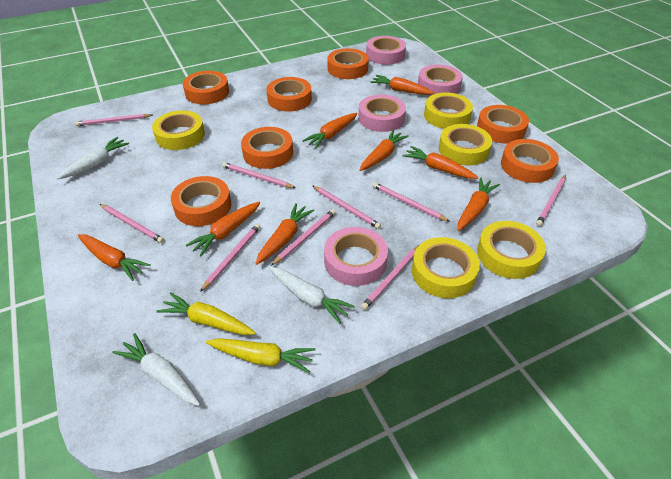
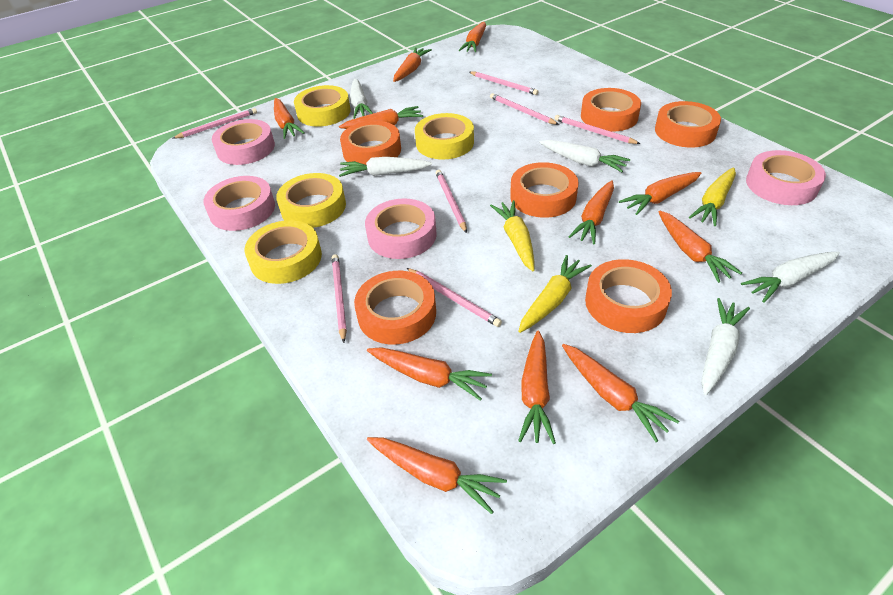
orange carrot: [78,234,151,281] [186,202,260,256] [255,203,314,265] [302,113,358,148] [359,130,409,171] [370,75,434,95] [403,146,479,179] [458,178,500,231] = 8 -> [274,98,304,139] [339,106,423,129] [367,347,492,401] [367,437,507,514] [393,47,432,82] [459,22,486,52] [518,331,556,444] [562,344,679,442] [568,180,614,244] [619,172,702,215] [658,211,742,283] = 11
orange tape: [171,176,231,226] [183,71,229,104] [241,127,293,169] [267,77,312,112] [328,48,369,79] [477,105,529,143] [501,139,559,183] = 7 -> [340,121,401,165] [354,271,436,344] [510,162,579,218] [581,88,641,132] [585,259,672,333] [655,101,721,147] = 6
pink pencil: [75,114,152,126] [100,204,164,243] [200,224,260,292] [222,162,296,188] [271,209,336,266] [312,185,381,229] [361,245,419,310] [373,182,450,222] [536,175,566,226] = 9 -> [172,108,257,139] [332,254,347,343] [407,268,502,327] [436,170,467,233] [469,71,539,95] [490,93,559,125] [555,115,640,144] = 7
white carrot: [57,137,129,179] [112,333,200,406] [269,267,355,324] = 3 -> [339,157,432,177] [350,79,373,119] [539,140,630,172] [701,298,750,395] [741,252,840,303] = 5
yellow carrot: [156,292,256,335] [206,338,315,373] = 2 -> [490,200,534,271] [518,255,592,333] [689,167,736,226] = 3
yellow tape: [152,110,205,150] [412,237,480,298] [424,92,473,129] [439,124,492,166] [477,221,546,279] = 5 -> [244,220,322,284] [276,173,346,228] [294,85,351,127] [415,113,474,160] = 4

